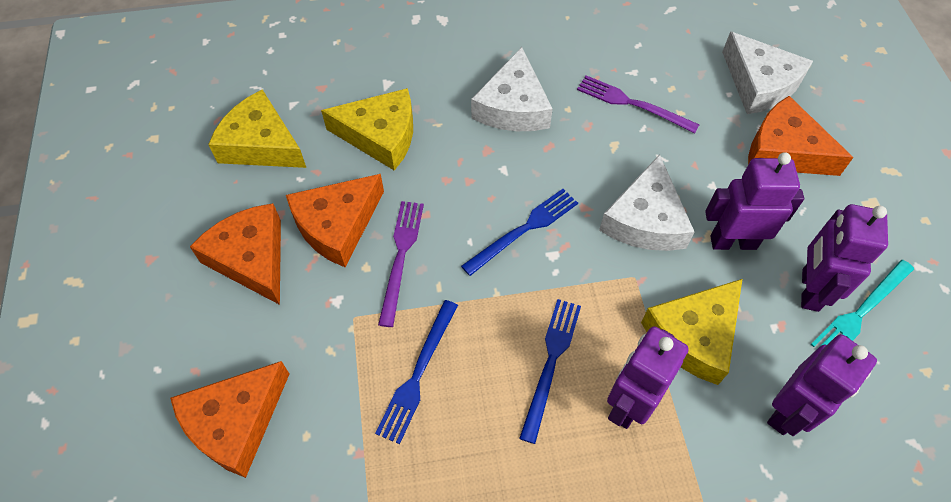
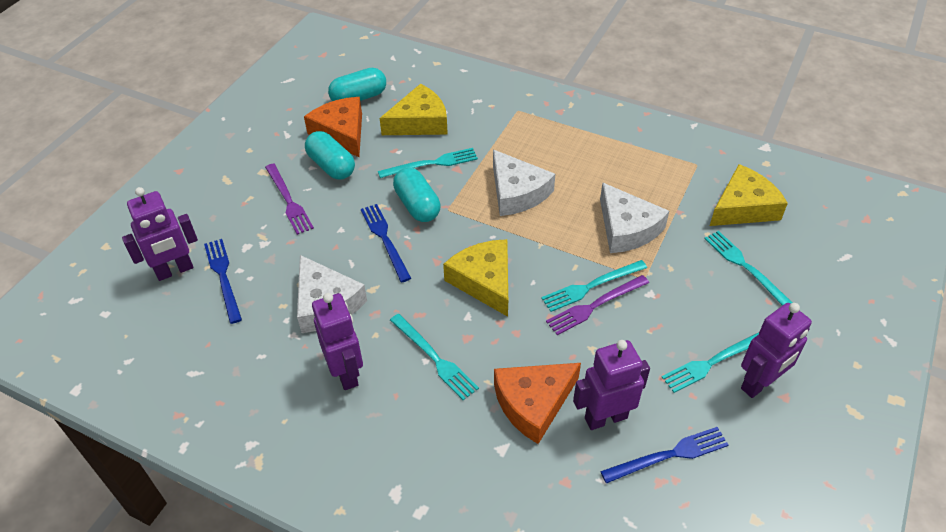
orange cheese: [170,361,289,478] [190,203,281,305] [286,174,384,267] [748,96,854,176] = 4 -> [304,97,362,157] [494,363,581,444] = 2
turquoise capsule: none = 0 -> [305,131,355,180] [328,68,386,101] [393,167,440,222] = 3
turquoise fork: [811,260,914,350] = 1 -> [378,148,478,178] [390,314,479,400] [541,260,647,312] [662,332,759,393] [704,231,792,306] = 5

